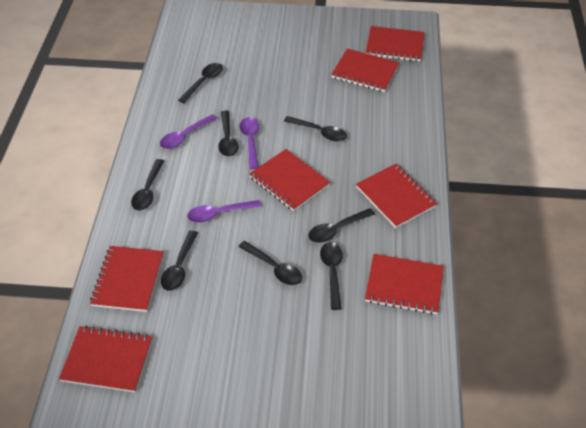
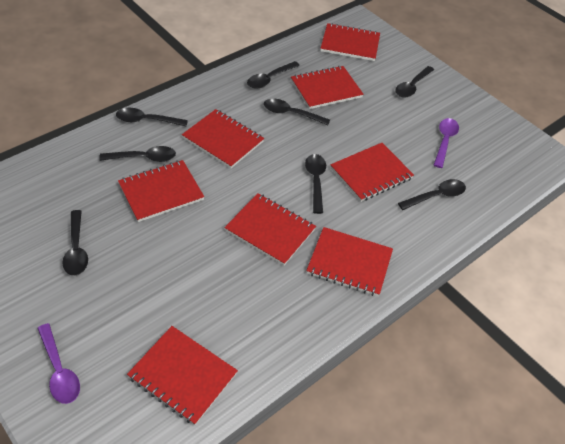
purple spoon: [160,114,217,149] [187,200,261,223] [239,117,259,169] = 3 -> [37,323,80,404] [434,118,459,168] = 2
red notebook: [59,326,152,392] [90,246,164,312] [249,149,330,212] [331,49,400,92] [356,164,437,228] [365,254,444,315] [366,26,425,62] = 7 -> [118,160,204,222] [127,326,238,425] [182,109,264,168] [224,193,316,265] [291,66,364,109] [306,227,393,296] [321,23,380,61] [330,143,414,202] = 8

